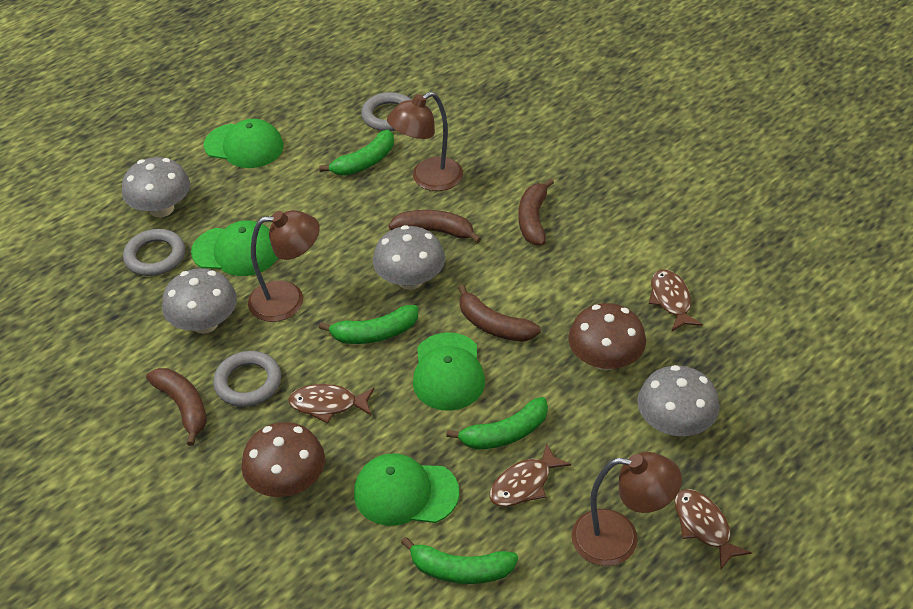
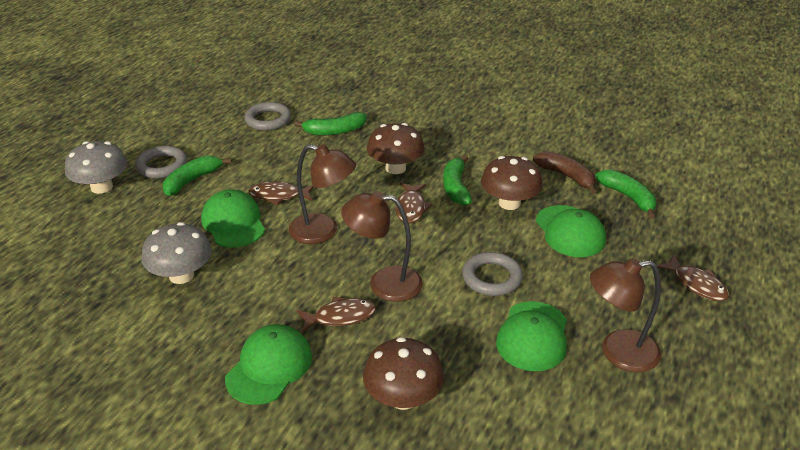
brown banana: [146,368,207,446] [389,210,481,243] [458,285,541,342] [519,178,554,245] = 4 -> [533,152,597,194] = 1
brown mushroom: [241,422,325,497] [568,303,646,371] = 2 -> [363,337,444,410] [367,123,425,174] [481,156,543,210] = 3
grey mushroom: [122,157,190,217] [162,268,237,334] [373,225,445,290] [637,365,719,436] = 4 -> [65,141,127,194] [142,222,212,284] = 2

